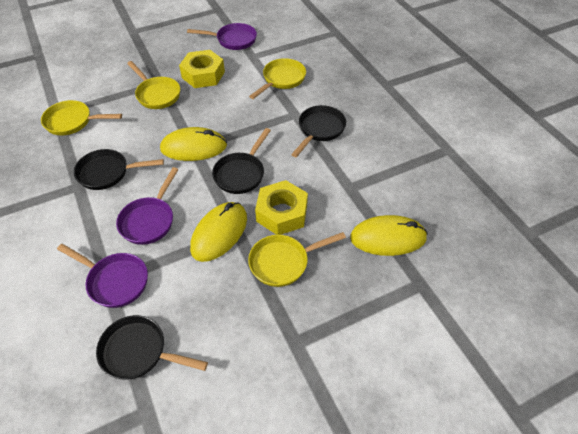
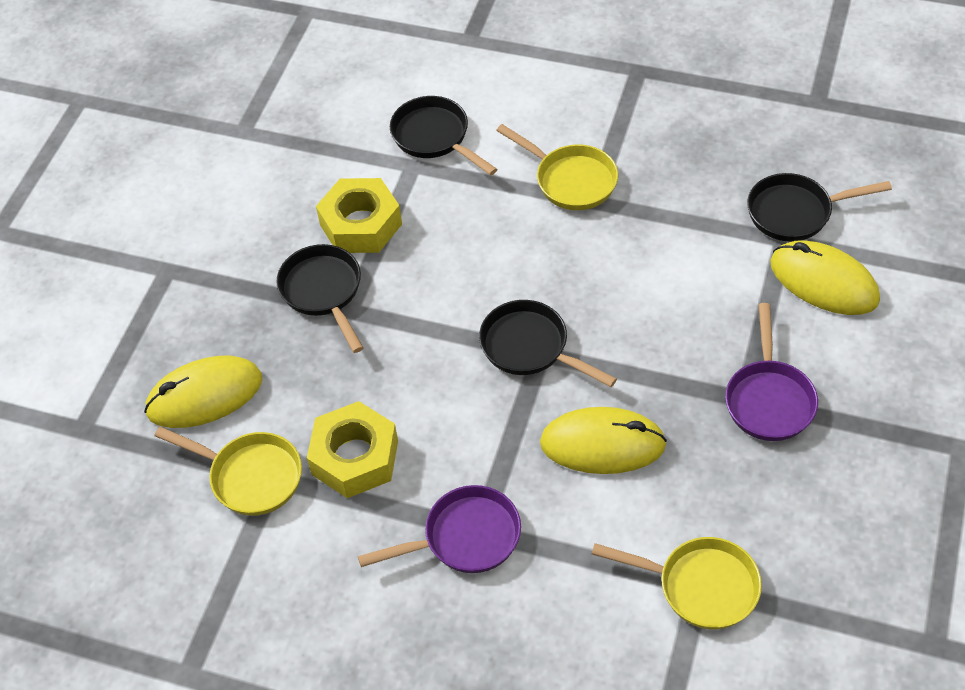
purple pan: [57,244,148,308] [116,167,179,245] [187,23,257,50] = 3 -> [358,485,521,573] [725,303,818,441] = 2
yellow pan: [41,100,122,136] [127,61,180,109] [248,232,346,287] [249,58,306,99] = 4 -> [154,427,302,516] [496,124,618,210] [592,537,762,629] = 3

